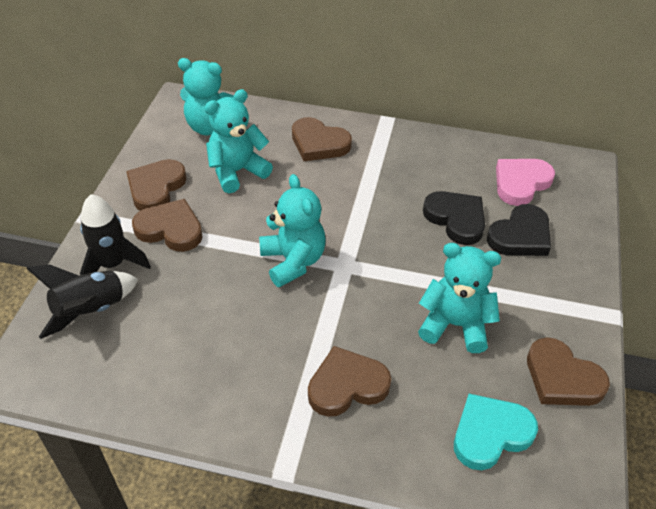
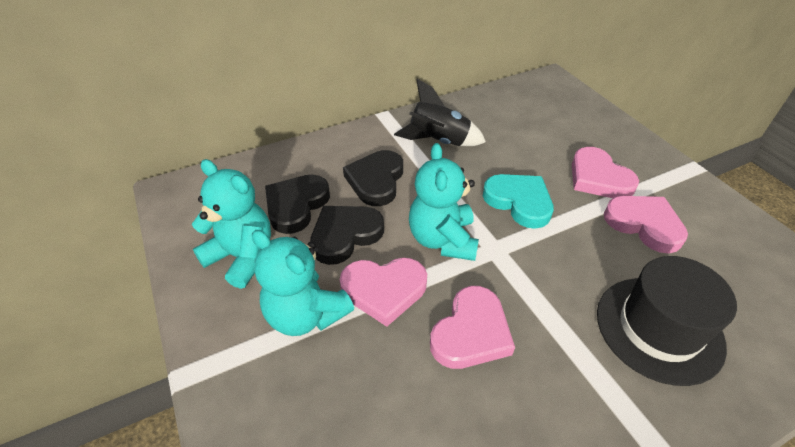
black hat: none = 0 -> [597,256,737,386] = 1
black heart: [423,191,485,245] [487,204,551,256] = 2 -> [265,175,330,234] [310,206,384,265] [343,150,403,206] = 3
black rocket: [26,265,138,339] [80,194,151,275] = 2 -> [394,79,486,146] = 1
brown heart: [126,159,187,211] [132,199,203,252] [292,117,352,161] [308,346,391,417] [527,337,610,406] = 5 -> none = 0
pink heart: [496,159,555,206] = 1 -> [340,258,427,327] [430,286,515,369] [572,147,639,198] [604,196,688,253] = 4
turquoise teddy bear: [178,58,234,136] [204,89,273,193] [259,174,326,287] [418,243,501,353] = 4 -> [192,159,271,289] [252,230,354,336] [409,143,479,261] = 3

